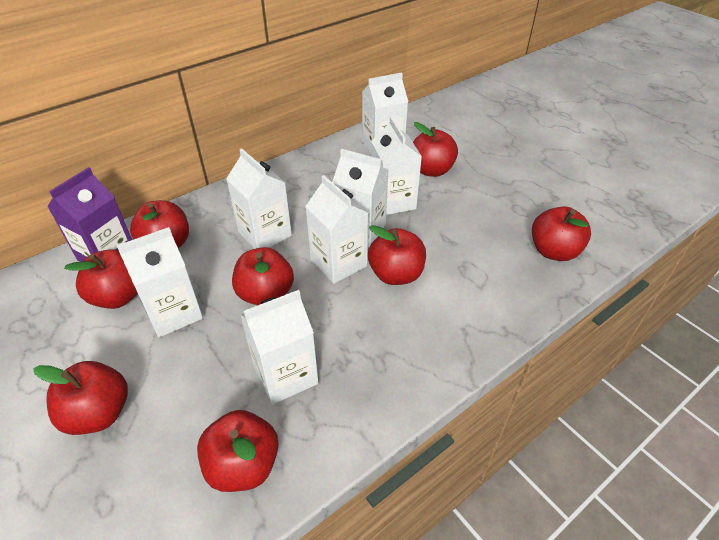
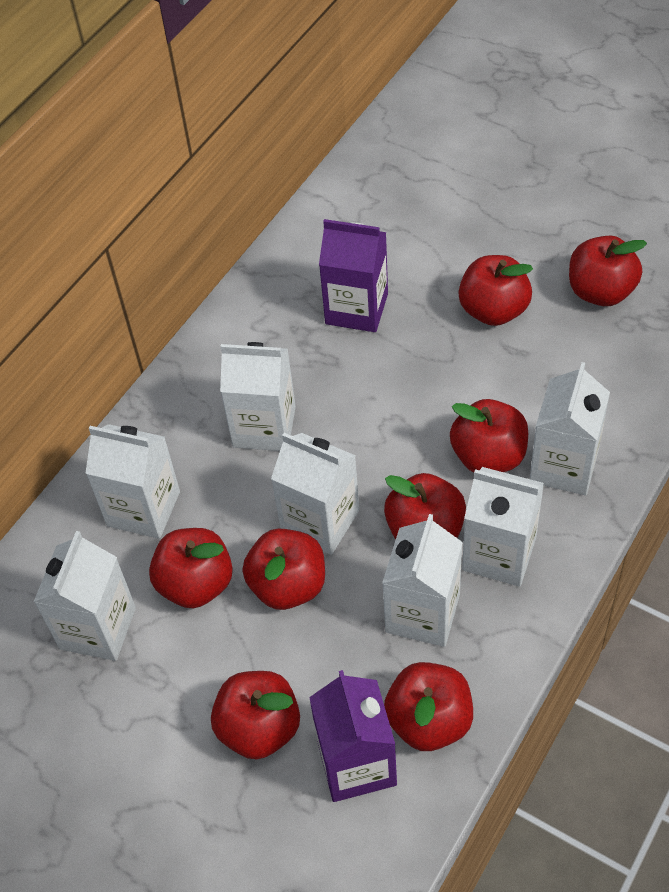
purple carton: [47,167,132,262] = 1 -> [309,670,397,802] [319,219,388,332] = 2

